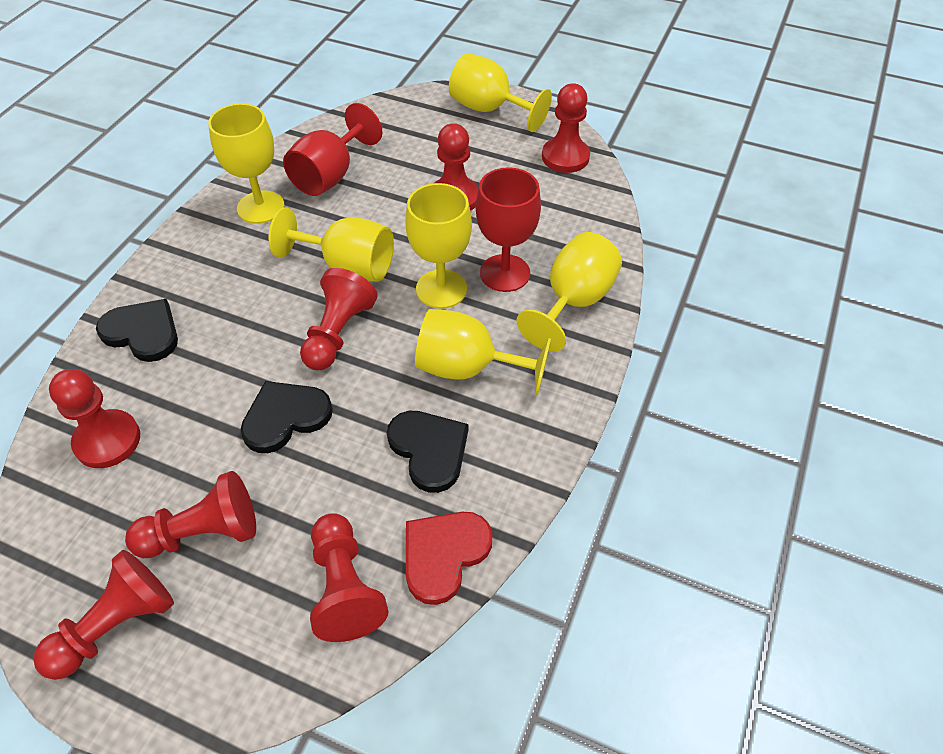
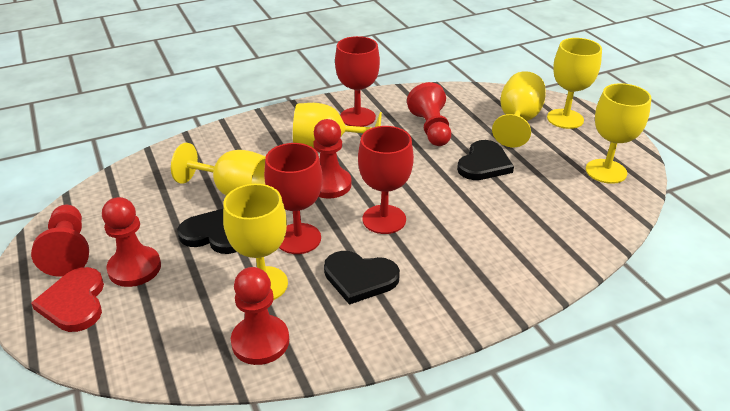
red goblet: [283,103,382,196] [476,167,541,292] = 2 -> [264,143,323,254] [335,36,380,127] [358,126,414,234] = 3
red pawn: [33,550,174,680] [49,369,140,468] [125,471,256,558] [300,268,377,370] [310,513,389,642] [434,123,479,211] [542,83,590,173] = 7 -> [31,205,89,277] [102,197,161,287] [231,267,289,365] [313,119,352,199] [407,82,451,146] = 5

